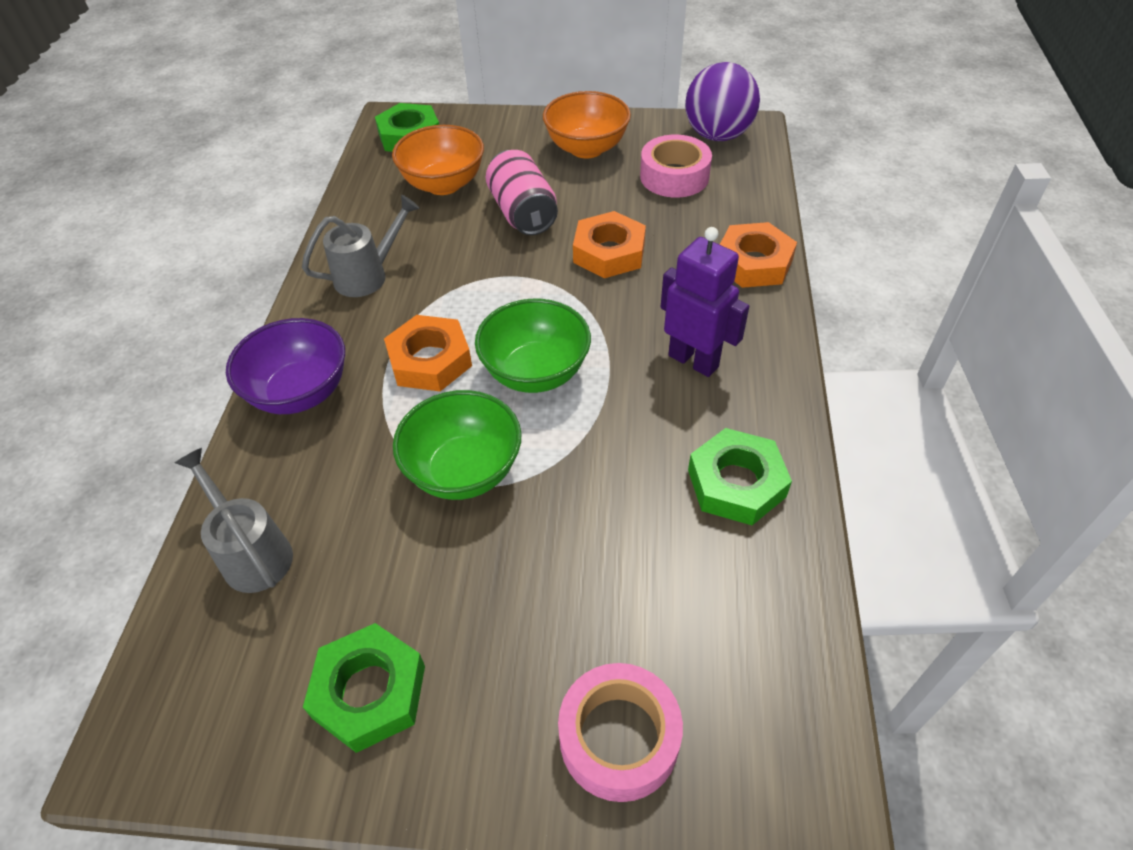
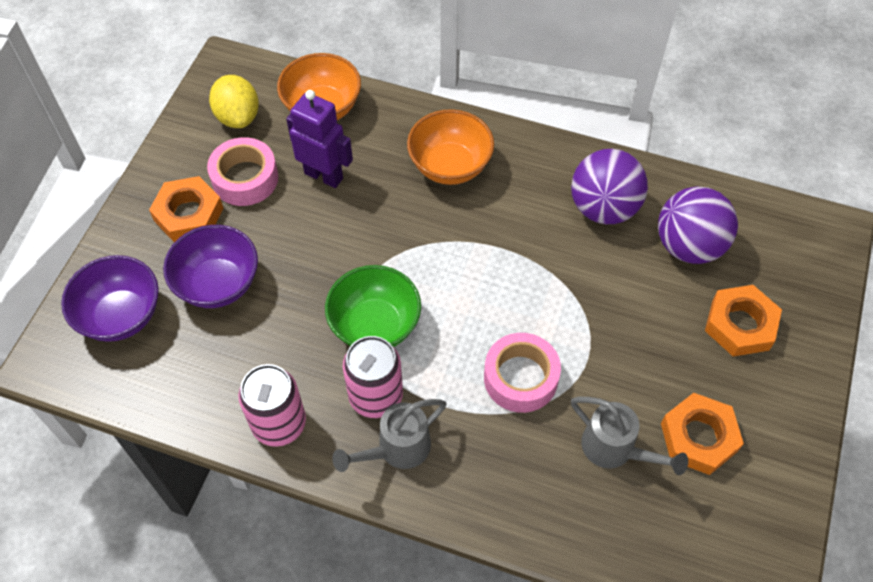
green bowl: [393,390,522,500] [475,299,591,393] = 2 -> [325,265,421,347] = 1
green nut: [303,623,425,753] [375,103,439,152] [688,428,792,525] = 3 -> none = 0
pink can: [486,150,558,235] = 1 -> [239,364,306,447] [343,336,403,418] = 2
purple ball: [685,62,760,141] = 1 -> [571,149,648,224] [658,186,738,264] = 2
purple bowl: [226,318,345,414] = 1 -> [61,255,159,342] [163,225,258,308] = 2
yellow lemon: none = 0 -> [209,75,259,128] = 1

